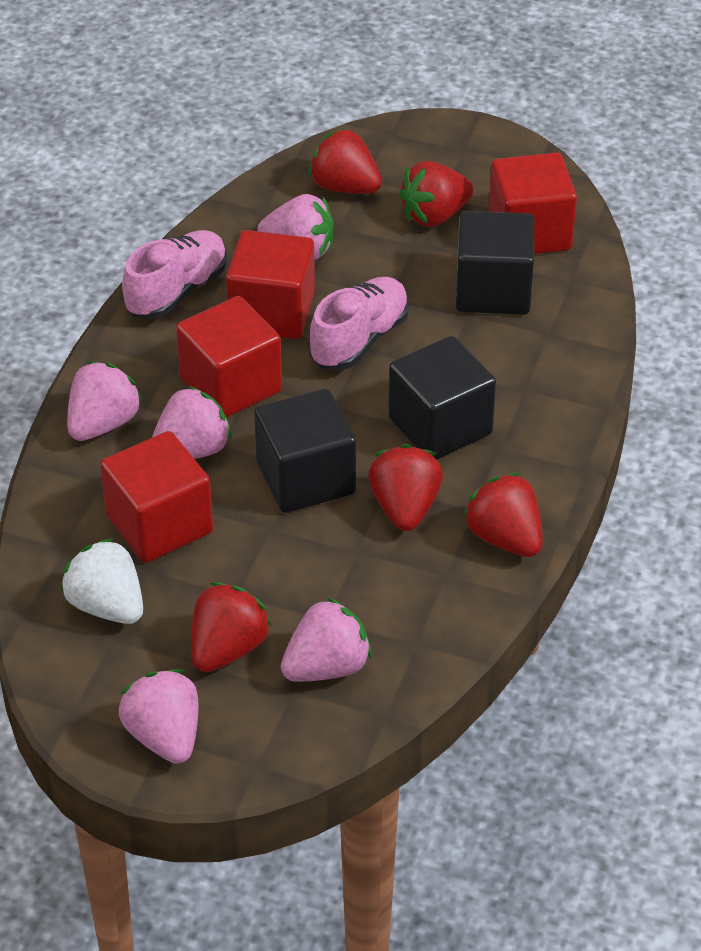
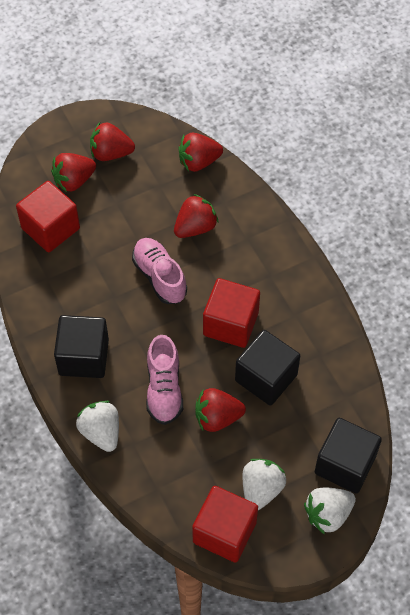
pink strawberry: [67,361,143,441] [119,669,198,764] [152,386,232,459] [257,194,334,260] [281,597,372,682] = 5 -> none = 0
red cube: [100,431,213,563] [176,296,282,417] [226,230,315,339] [489,152,577,254] = 4 -> [16,181,80,252] [192,486,258,563] [203,278,260,348] = 3
white strawberry: [61,538,143,624] = 1 -> [76,401,119,452] [242,459,286,510] [304,488,356,535] = 3

